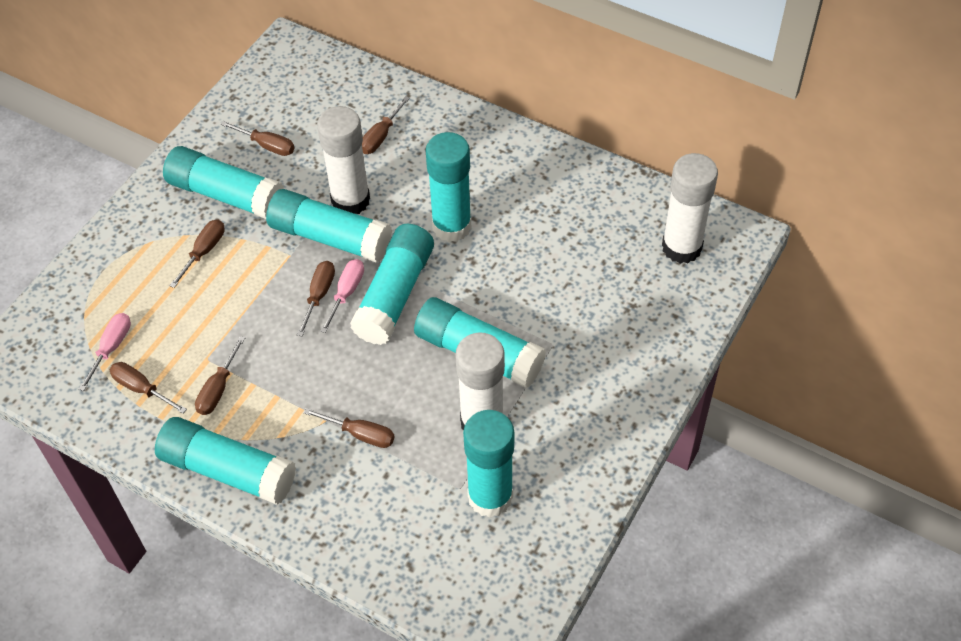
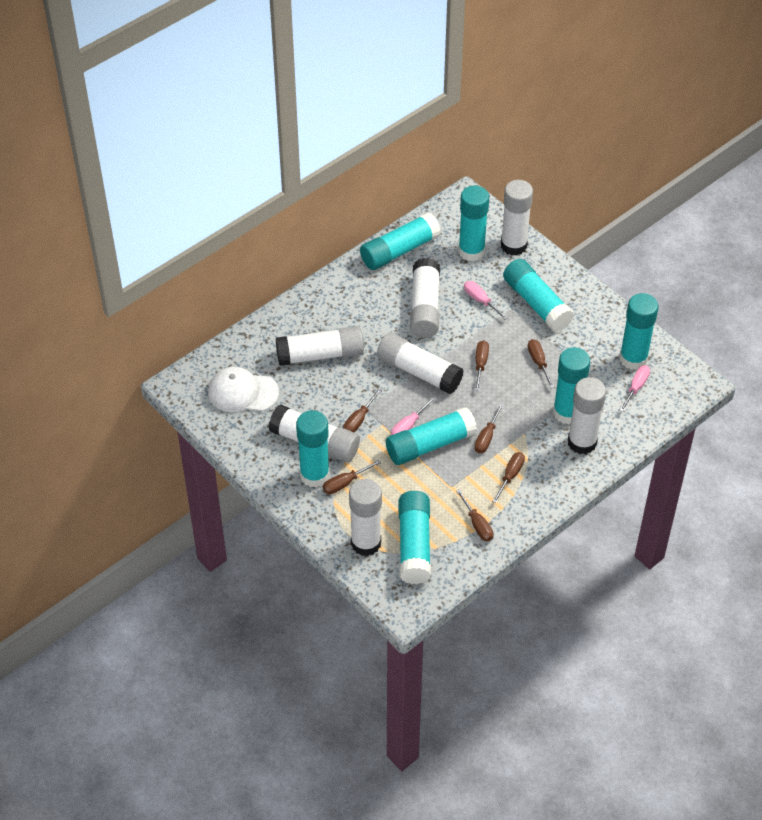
pink screwdriver: [79,313,131,391] [320,259,364,333] = 2 -> [391,397,435,435] [464,281,508,320] [619,365,650,412] = 3
turquoise glue stick: [155,417,296,505] [163,146,284,219] [266,189,392,263] [350,223,434,345] [414,297,546,388] [426,132,472,242] [463,410,514,518] = 7 -> [296,410,330,488] [360,212,441,270] [386,407,477,465] [398,491,431,584] [458,186,489,261] [503,259,574,332] [553,347,590,424] [619,293,658,370] = 8
white cap: none = 0 -> [208,367,279,412] = 1
white glue stick: [317,106,370,214] [455,333,505,430] [662,153,718,264] = 3 -> [269,404,360,462] [276,326,364,366] [349,479,382,556] [377,333,464,394] [410,258,440,338] [501,180,533,256] [568,377,606,454] = 7

